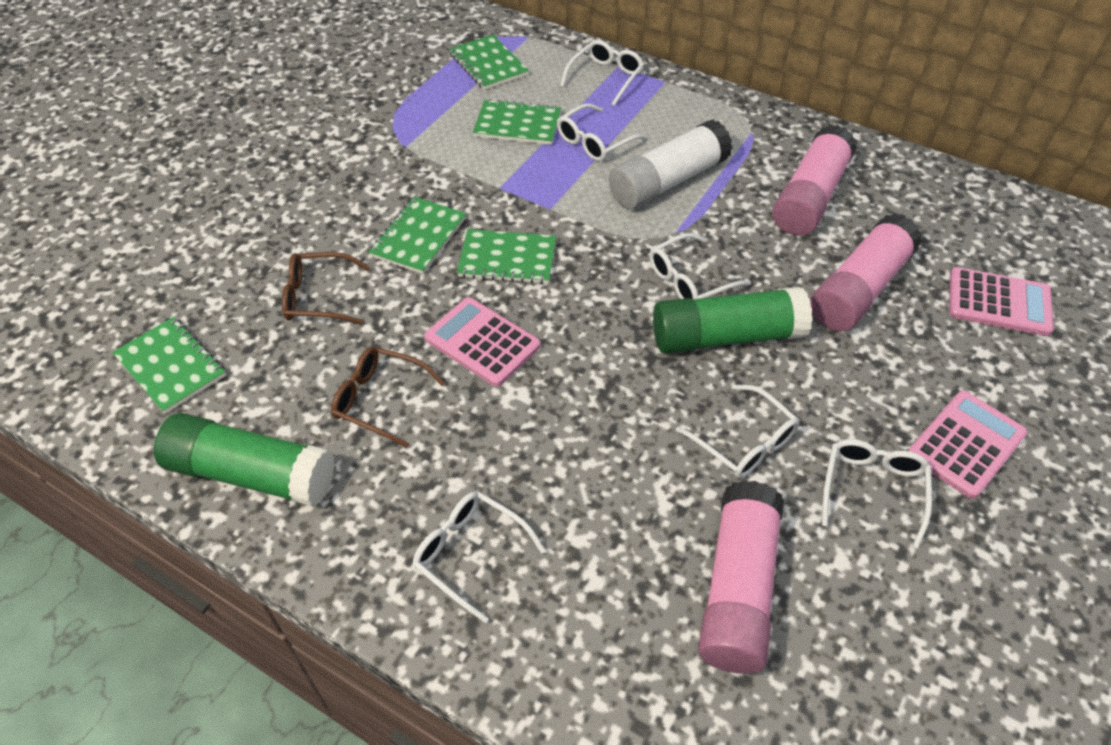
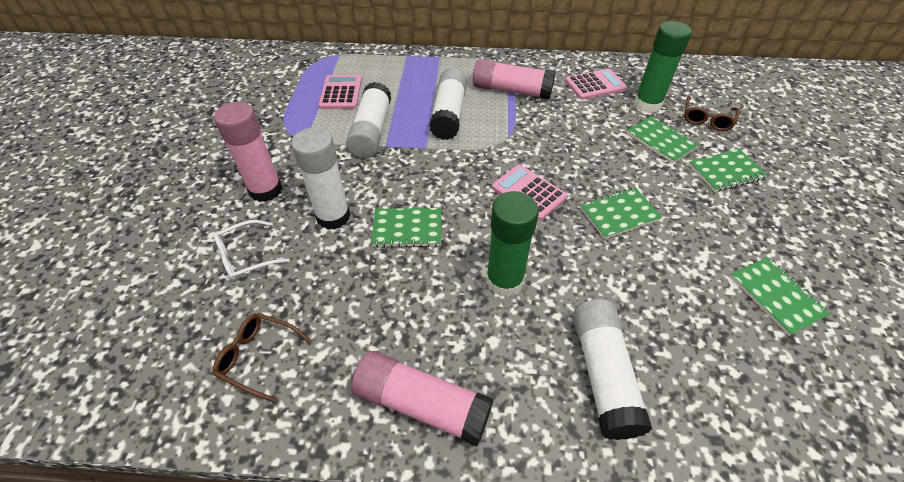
white glasses: [412,492,546,623] [557,104,647,162] [560,40,644,106] [649,233,751,299] [676,385,799,478] [822,439,932,549] = 6 -> [214,220,290,281] = 1
white glue stick: [609,119,733,210] = 1 -> [291,127,351,230] [346,82,391,158] [429,68,467,140] [573,299,652,440] = 4

